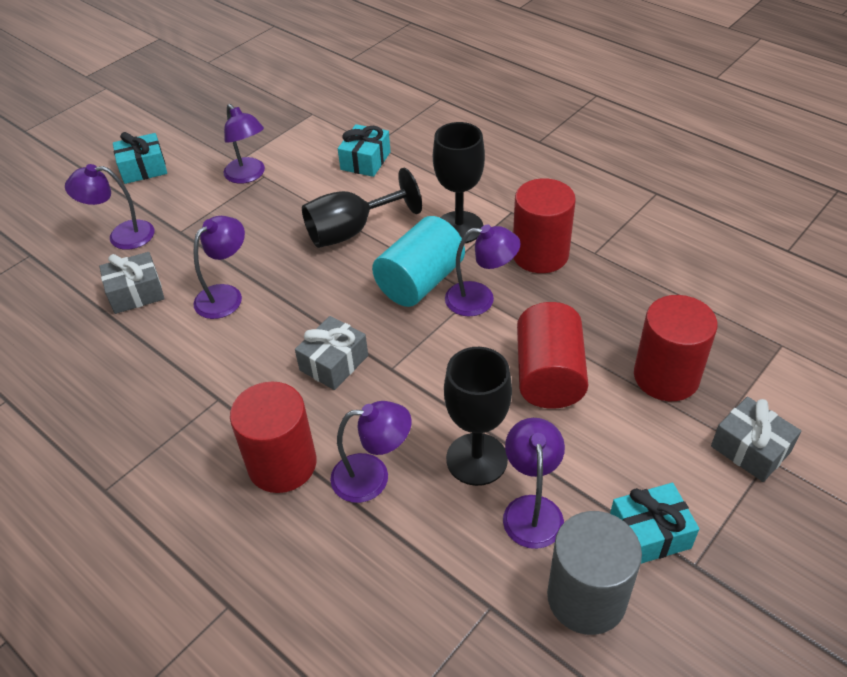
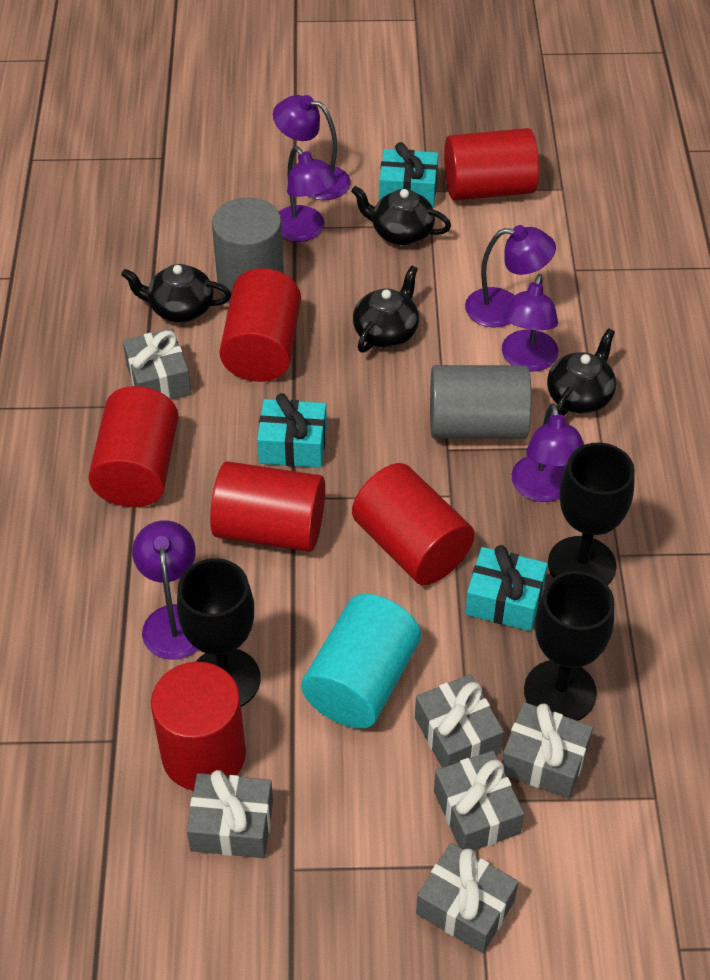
black teapot: none = 0 -> [121,264,231,322] [351,186,451,245] [353,265,419,353] [547,328,616,416] = 4
grey cylinder: [547,511,642,635] = 1 -> [212,197,284,303] [430,365,531,439] = 2
grey gift: [99,252,165,314] [295,316,368,390] [711,397,801,482] = 3 -> [123,328,191,400] [186,770,273,858] [415,674,504,768] [416,843,519,953] [434,751,524,851] [502,702,593,799] = 6
red cylinder: [230,381,317,493] [513,178,576,273] [517,302,588,409] [634,295,718,401] = 4 -> [88,386,179,507] [151,662,246,791] [210,461,325,552] [219,268,301,382] [352,463,475,585] [444,128,539,201] = 6

